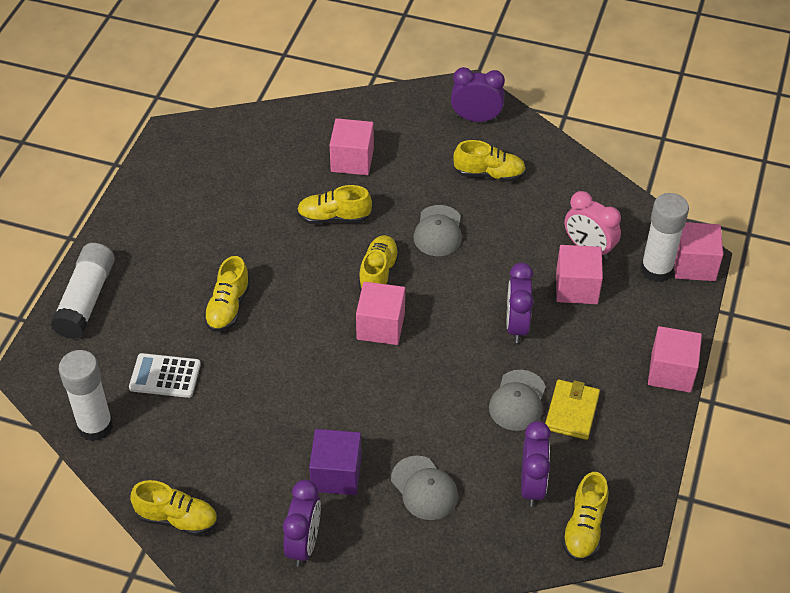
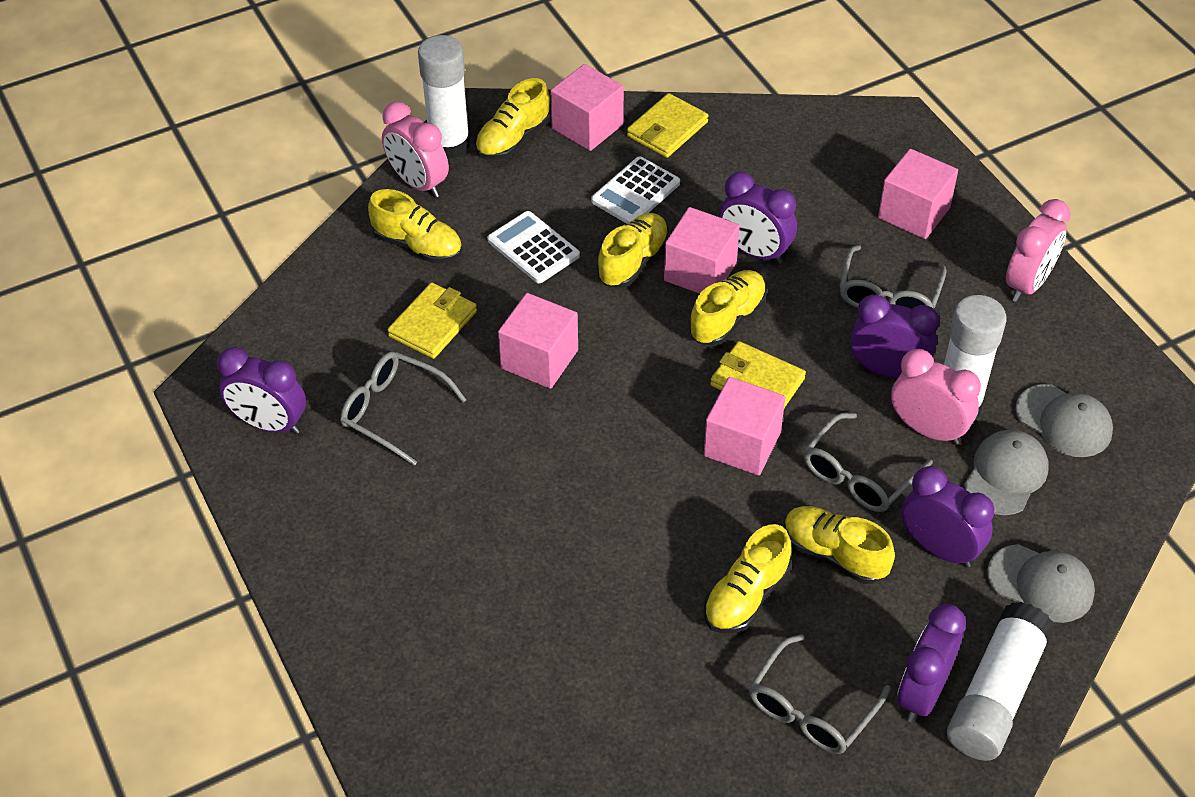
grey glasses: none = 0 -> [340,352,466,466] [749,634,891,754] [804,413,933,512] [839,245,947,309] = 4
pink clock: [565,191,621,259] = 1 -> [382,102,449,198] [891,349,981,445] [1006,199,1071,302] = 3
purple clock: [283,480,321,567] [451,67,505,122] [507,263,533,343] [521,421,551,507] = 4 -> [217,347,306,434] [719,172,797,264] [850,294,939,378] [897,604,966,722] [901,466,994,567] = 5
purple cube: [309,429,362,495] = 1 -> none = 0
white calculator: [129,353,201,398] = 1 -> [487,211,580,283] [591,156,680,224] = 2
yellow wallet: [545,380,600,440] = 1 -> [388,282,477,359] [627,93,709,158] [710,341,806,408] = 3

